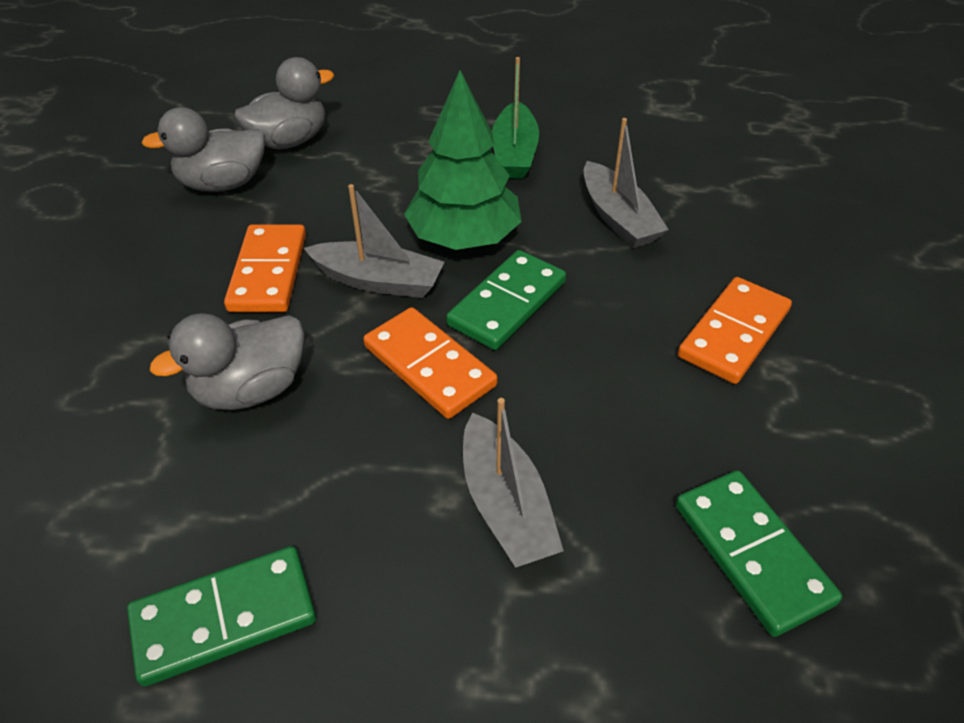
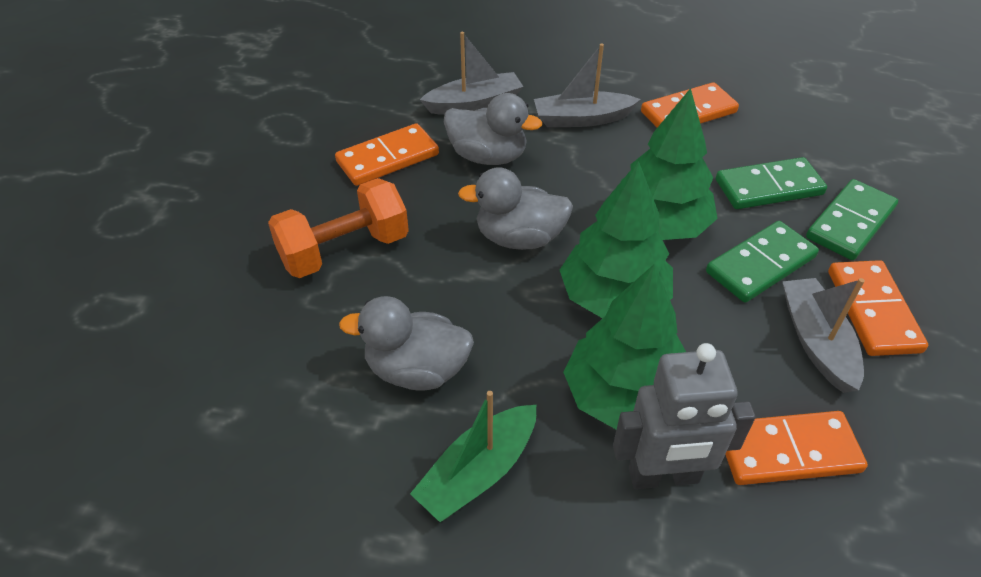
green tree: [404,70,522,250] = 1 -> [560,161,673,318] [563,264,686,430] [621,88,718,240] = 3
grey robot: none = 0 -> [613,343,756,489] = 1
orange domino: [224,224,306,312] [363,307,497,419] [678,277,792,384] = 3 -> [335,123,439,186] [641,82,739,128] [725,411,868,485] [828,260,928,356] = 4
orange dumbbell: none = 0 -> [268,178,409,278] = 1

